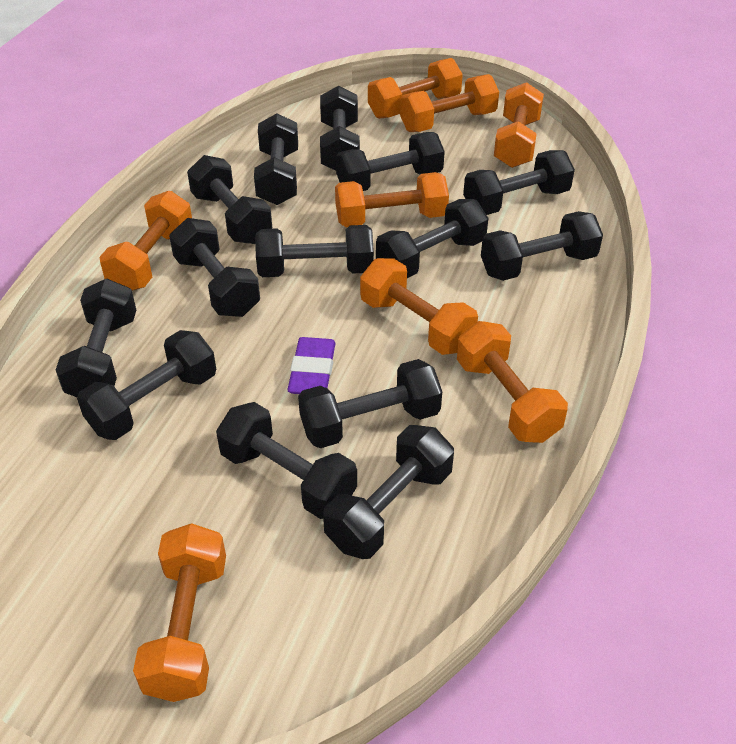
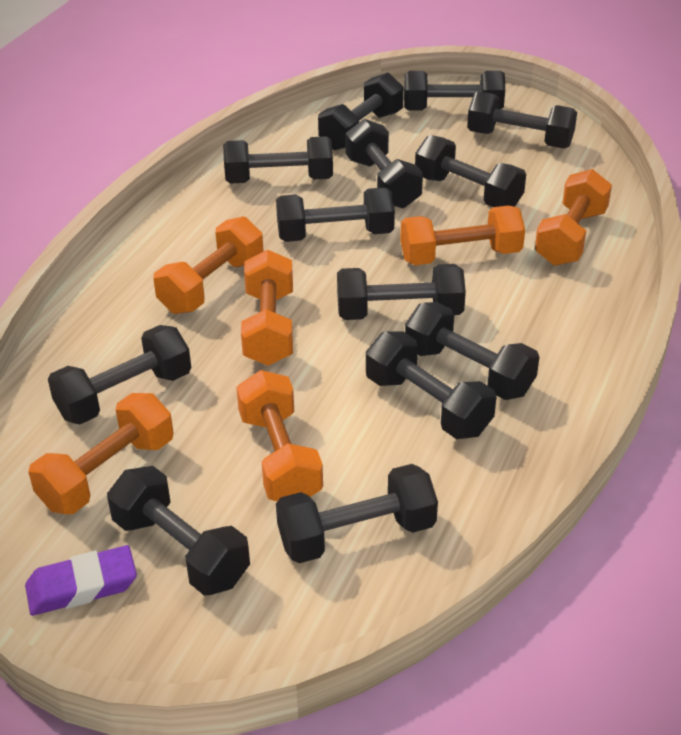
black dumbbell: [56,279,136,397] [77,330,216,440] [169,218,260,317] [187,155,272,244] [216,402,357,519] [254,113,298,205] [255,225,374,277] [298,359,442,448] [320,86,360,171] [323,425,454,559] [336,132,445,191] [376,199,488,278] [463,150,575,215] [481,211,603,281] = 14 -> [48,325,191,424] [107,466,250,596] [223,136,333,184] [276,187,395,242] [276,464,438,563] [318,73,404,150] [337,264,466,320] [345,119,423,209] [366,331,496,439] [404,71,505,111] [405,302,539,400] [415,135,526,207] [467,91,577,148] = 13
orange dumbbell: [99,191,192,291] [133,523,226,702] [335,172,449,227] [360,258,478,355] [368,58,463,119] [400,74,499,132] [457,321,568,443] [494,82,544,168] = 8 -> [28,393,174,514] [153,217,264,314] [236,370,323,501] [241,249,293,366] [400,206,525,265] [535,169,612,266] = 6

